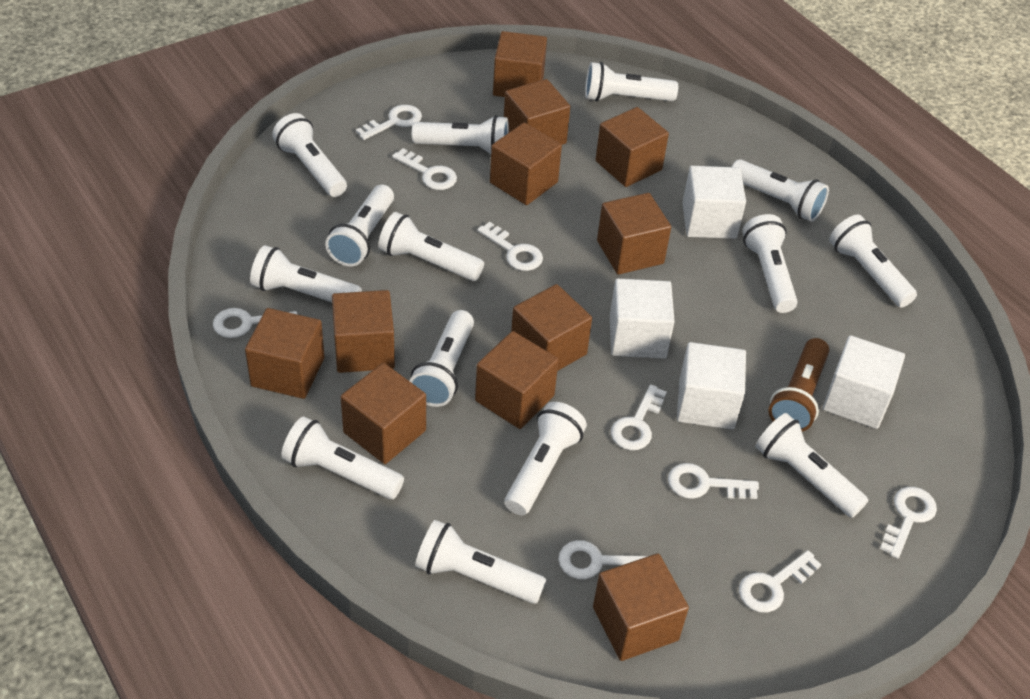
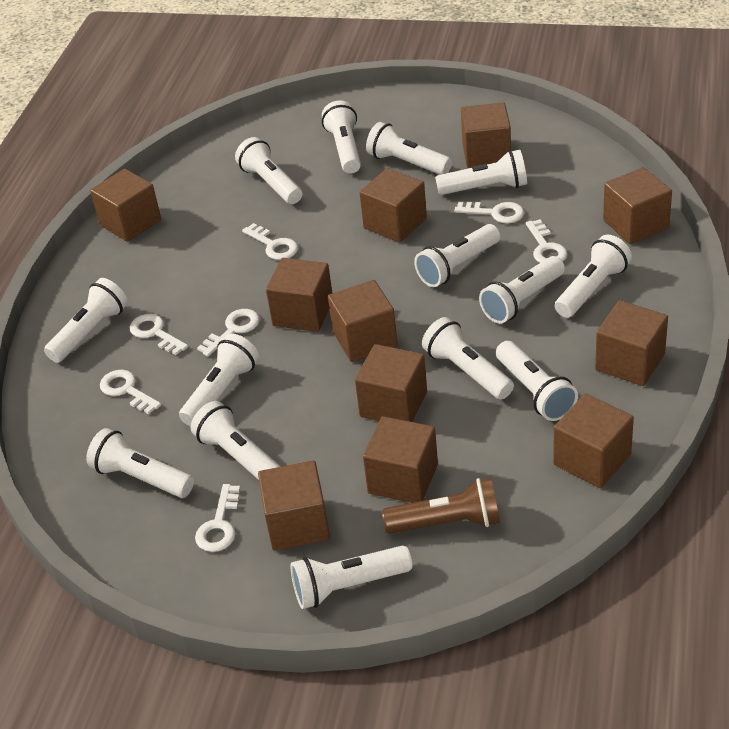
white cube: [610,278,675,359] [677,342,746,429] [682,166,746,239] [823,335,905,429] = 4 -> none = 0
white key: [213,308,298,338] [356,105,422,140] [392,148,457,190] [477,222,543,271] [558,540,648,579] [611,384,667,450] [668,463,759,499] [739,550,821,613] [880,487,937,559] = 9 -> [100,370,161,414] [130,314,188,355] [195,484,240,552] [197,309,259,356] [242,223,298,260] [454,202,524,223] [526,219,567,263] = 7

